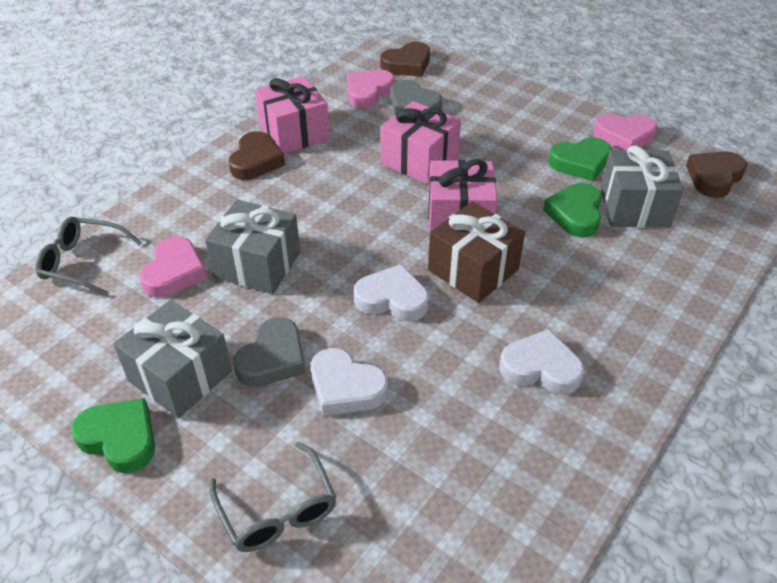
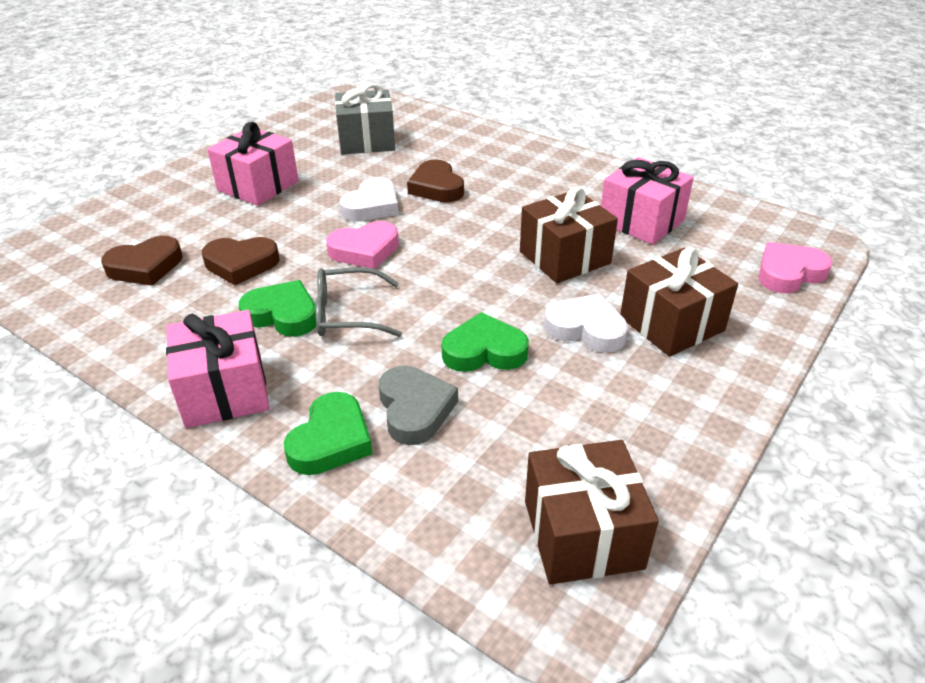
brown gift: [428,201,525,303] = 1 -> [520,187,618,283] [525,440,659,584] [620,247,738,357] = 3
grey gift: [114,300,232,418] [205,200,300,294] [600,146,684,228] = 3 -> [335,83,395,154] = 1
grey glasses: [35,217,142,296] [209,442,336,552] = 2 -> [315,267,402,337] = 1
grey heart: [233,317,306,387] [391,79,442,115] = 2 -> [379,366,458,445] = 1
pink heart: [139,236,207,298] [347,70,395,108] [593,114,657,150] = 3 -> [326,221,399,269] [758,242,832,293] = 2
white heart: [311,348,388,416] [354,264,429,321] [500,329,584,395] = 3 -> [340,177,399,221] [544,294,628,353] = 2

